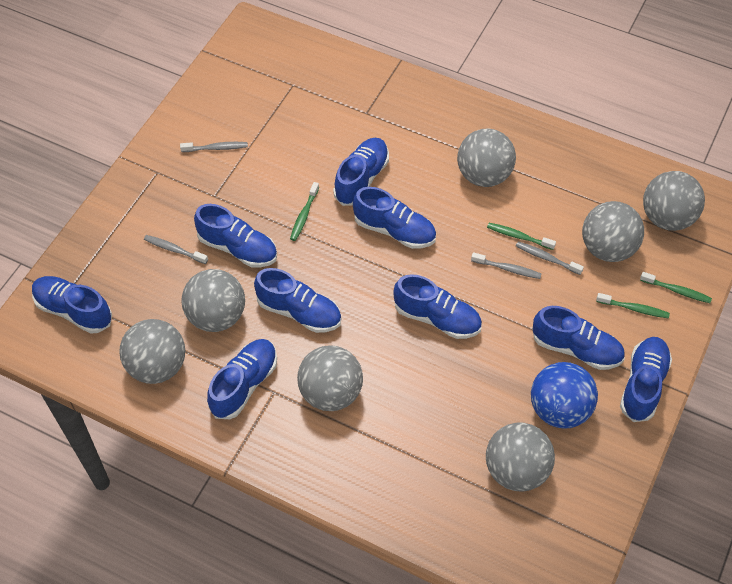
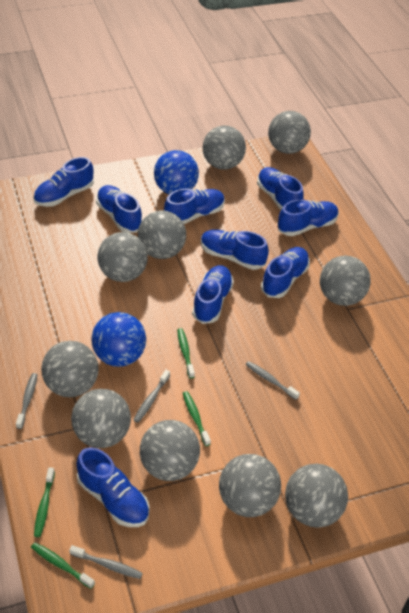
blue ball: [531,362,598,429] = 1 -> [91,312,146,367] [154,150,199,194] = 2
grey ball: [119,319,185,384] [181,269,245,332] [297,346,363,411] [457,128,516,187] [486,423,555,492] [582,201,644,262] [643,171,705,231] = 7 -> [41,341,99,397] [71,389,131,448] [98,232,148,282] [138,211,186,259] [140,420,200,481] [203,125,246,170] [219,454,281,517] [268,111,311,154] [285,464,348,527] [320,256,371,306] = 10

